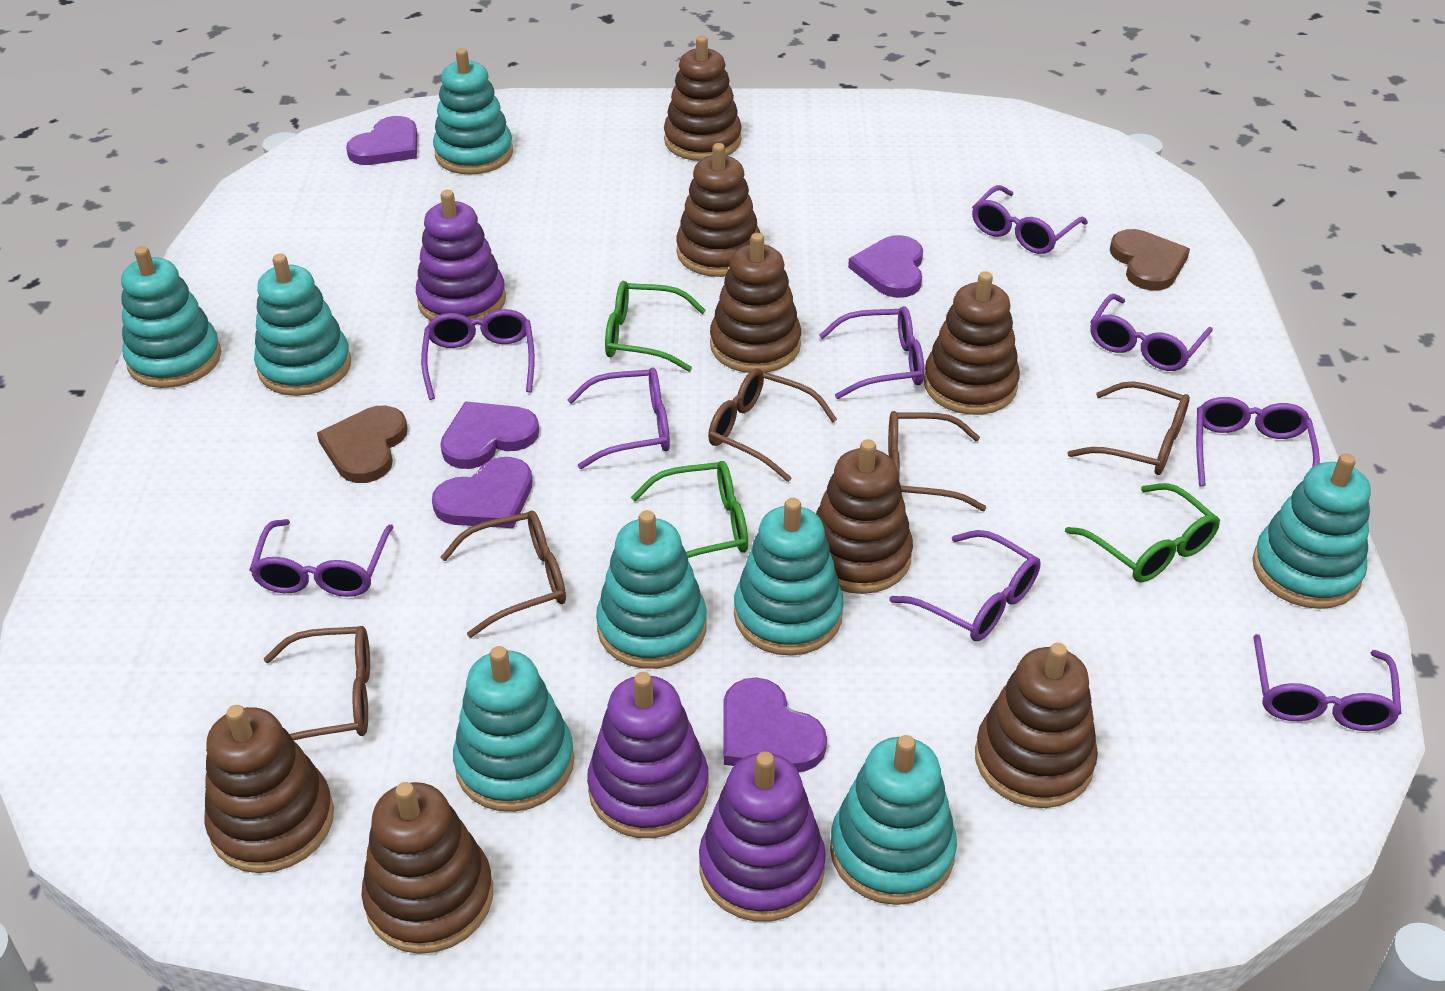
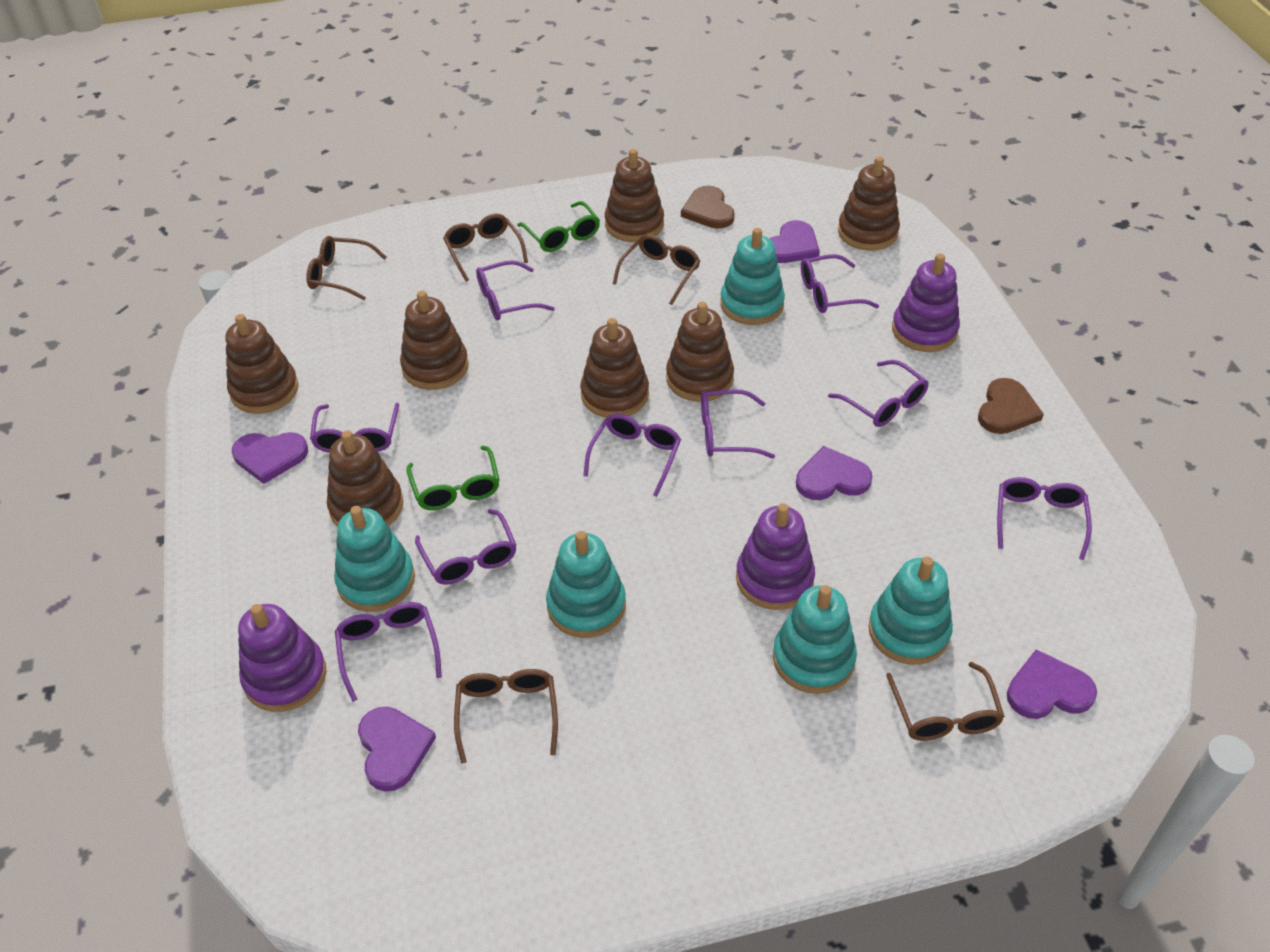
brown stacking toy: [204,705,334,873] [361,782,493,954] [664,36,742,161] [676,143,760,277] [710,233,801,373] [816,439,913,594] [924,271,1020,415] [975,643,1098,808] = 8 -> [225,314,298,414] [327,431,403,527] [400,291,469,390] [580,318,649,418] [605,149,664,242] [666,302,734,402] [838,156,900,251] = 7
green glasses: [605,281,706,372] [631,461,748,558] [1065,483,1220,582] = 3 -> [406,446,500,510] [517,201,600,252] = 2
turquoise stacking toy: [121,246,221,388] [254,254,351,396] [433,48,513,175] [453,646,574,812] [596,510,707,669] [734,498,844,656] [830,735,957,905] [1253,453,1371,609] = 8 -> [334,506,415,612] [546,531,626,638] [720,228,785,325] [773,585,857,694] [868,557,953,665] = 5

